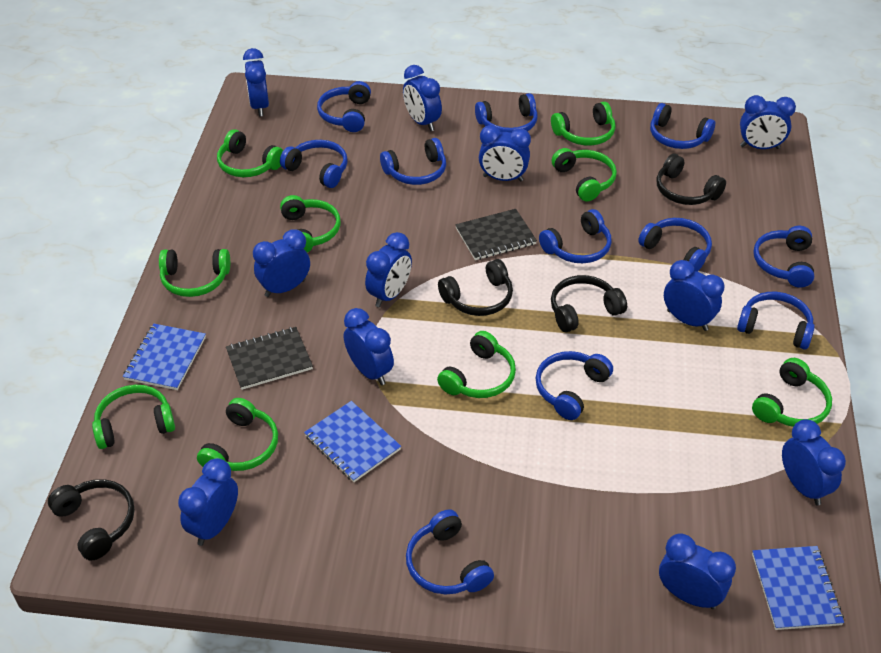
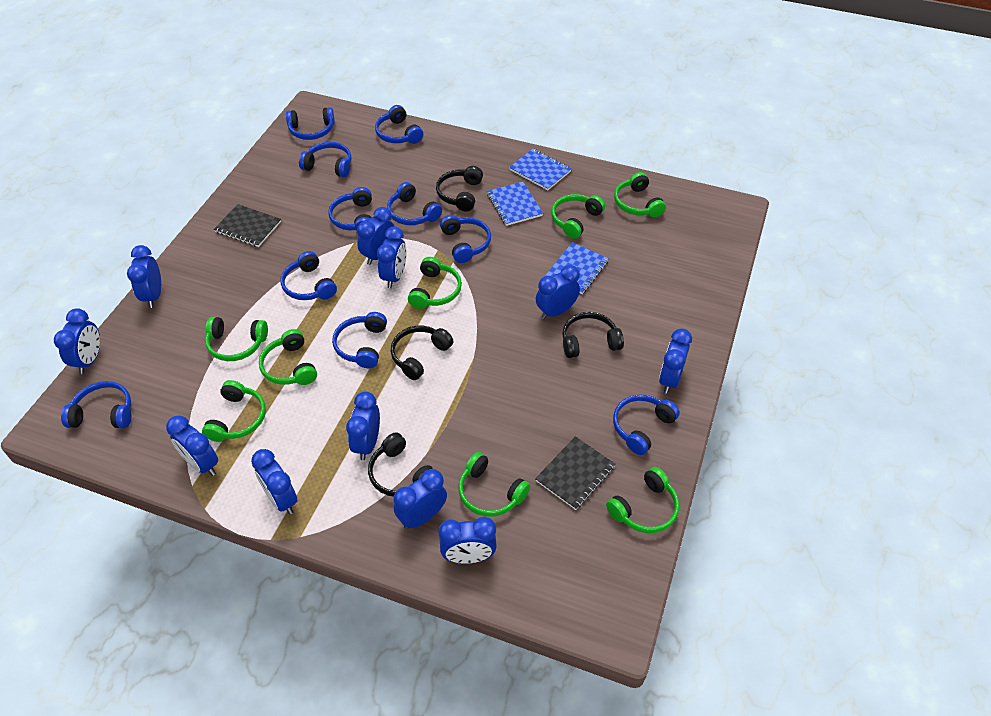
blue headphones: [280,140,347,188] [317,81,371,132] [380,138,446,185] [406,509,494,594] [475,93,538,133] [536,351,613,420] [539,209,611,263] [638,218,712,272] [650,103,715,149] [737,292,815,350] [753,226,814,288] = 11 -> [61,381,131,428] [281,251,337,300] [286,107,335,140] [299,142,351,177] [328,187,372,231] [332,312,387,368] [375,105,423,144] [387,182,442,225] [440,215,491,263] [613,395,680,455] = 10
green headphones: [92,385,175,449] [159,249,230,297] [197,398,278,471] [217,129,283,177] [280,195,341,253] [437,331,516,398] [551,102,616,146] [552,148,617,202] [752,358,832,427] = 9 -> [202,380,266,442] [205,317,268,361] [259,329,317,385] [408,257,462,309] [459,452,530,517] [551,194,605,239] [606,467,680,533] [614,172,666,217] = 8

